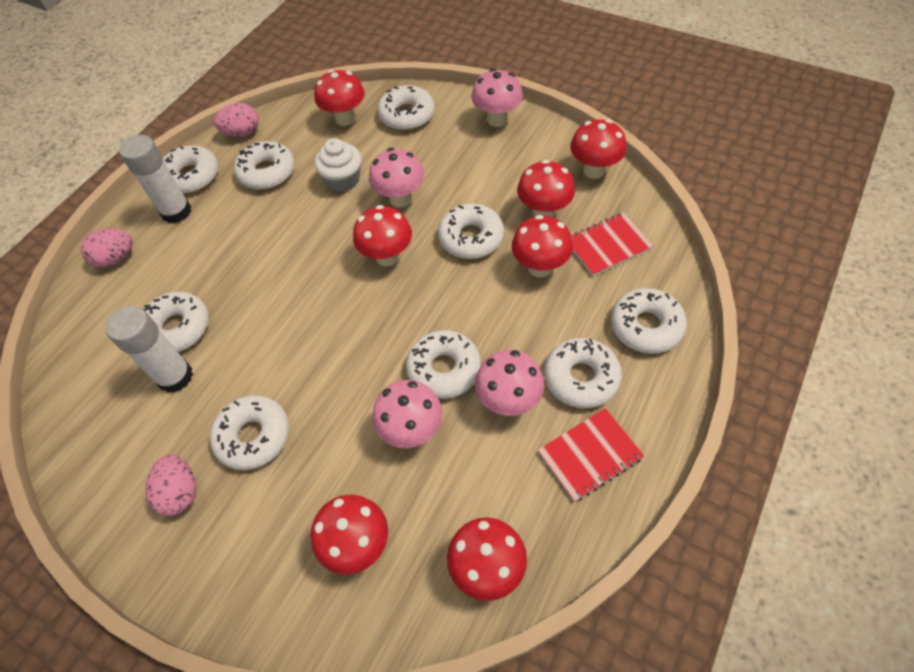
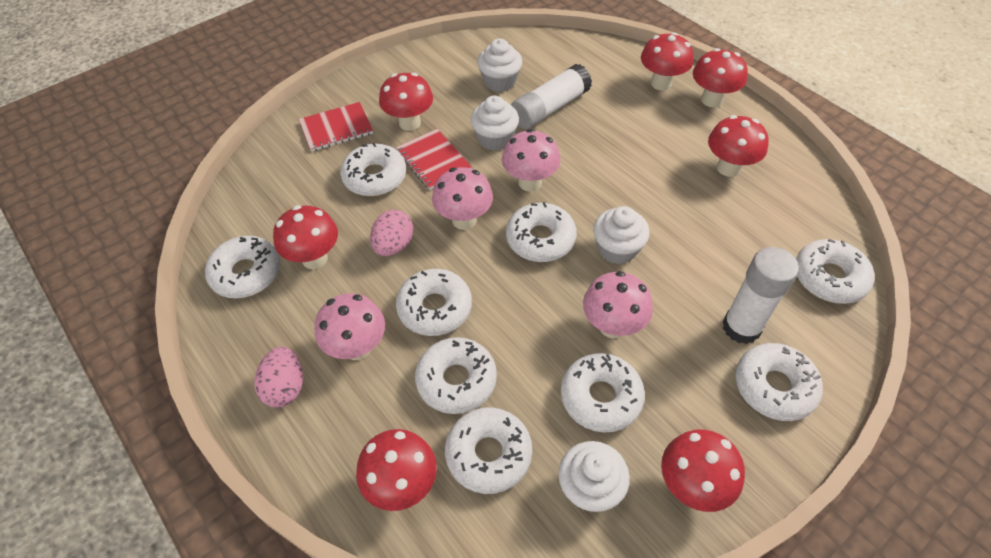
pink egg: [81,228,133,267] [145,454,196,516] [214,103,259,137] = 3 -> [254,347,303,408] [370,210,414,256] = 2
white cupcake: [314,138,362,192] = 1 -> [471,96,519,151] [477,38,522,92] [558,441,630,512] [593,206,649,264] = 4

